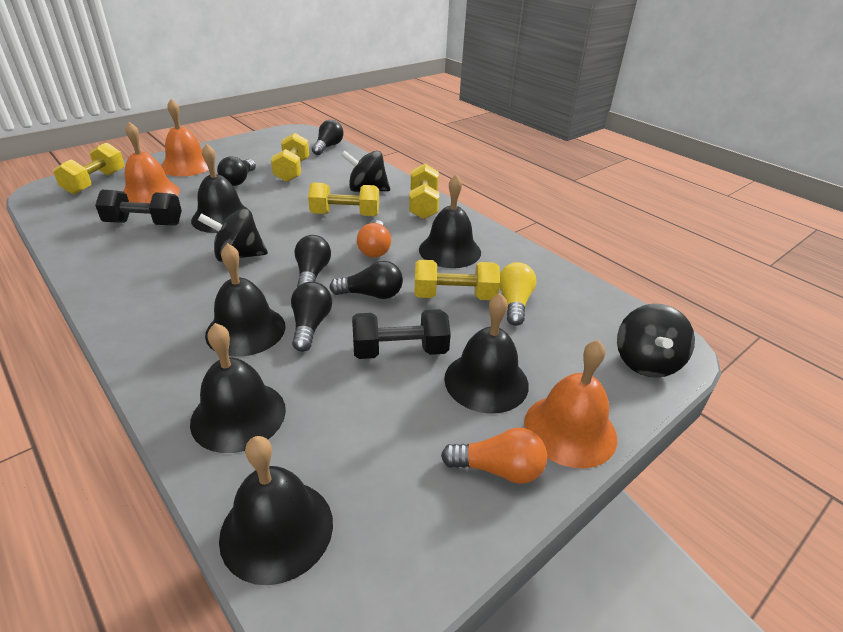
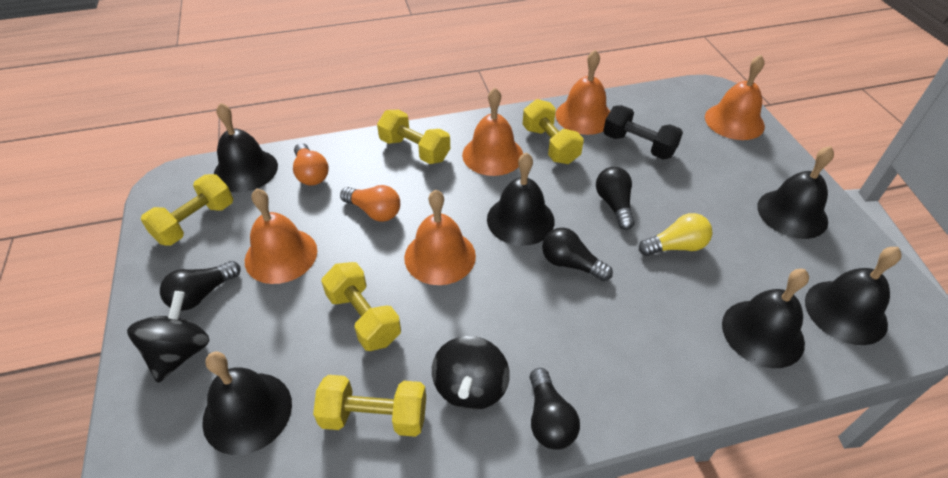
black dumbbell: [95,190,182,226] [352,309,451,359] = 2 -> [603,105,683,160] = 1
black light bulb: [217,156,256,186] [291,282,332,352] [294,235,331,287] [312,120,344,155] [329,261,403,299] = 5 -> [160,261,241,311] [529,368,580,450] [542,228,613,281] [596,167,635,230] = 4
black spinning top: [198,208,268,262] [341,150,390,192] [617,304,695,378] = 3 -> [127,291,209,383] [432,336,510,410] = 2
orange bell: [123,122,180,203] [161,99,209,176] [524,340,617,468] = 3 -> [245,188,317,284] [404,190,476,285] [462,88,523,176] [555,50,610,135] [705,55,765,140] = 5

